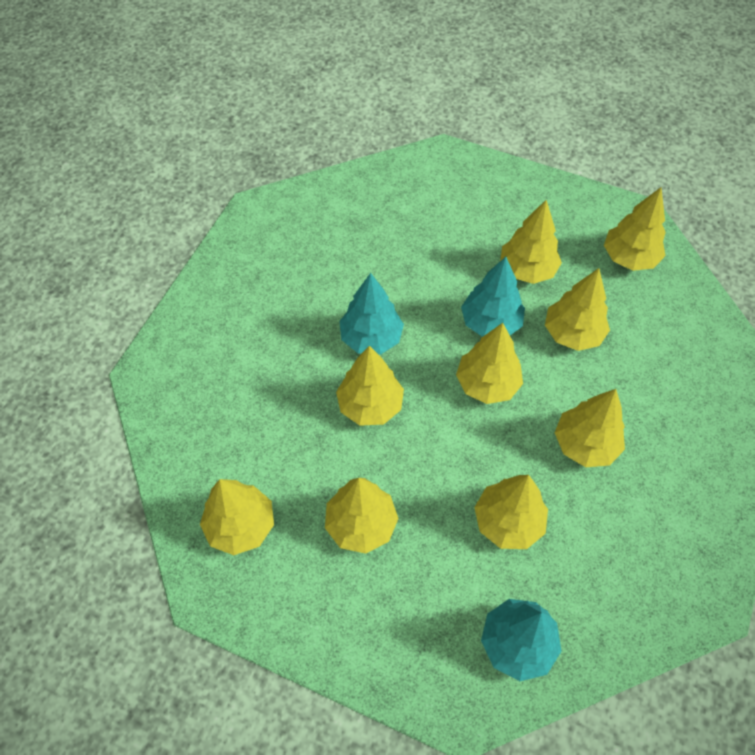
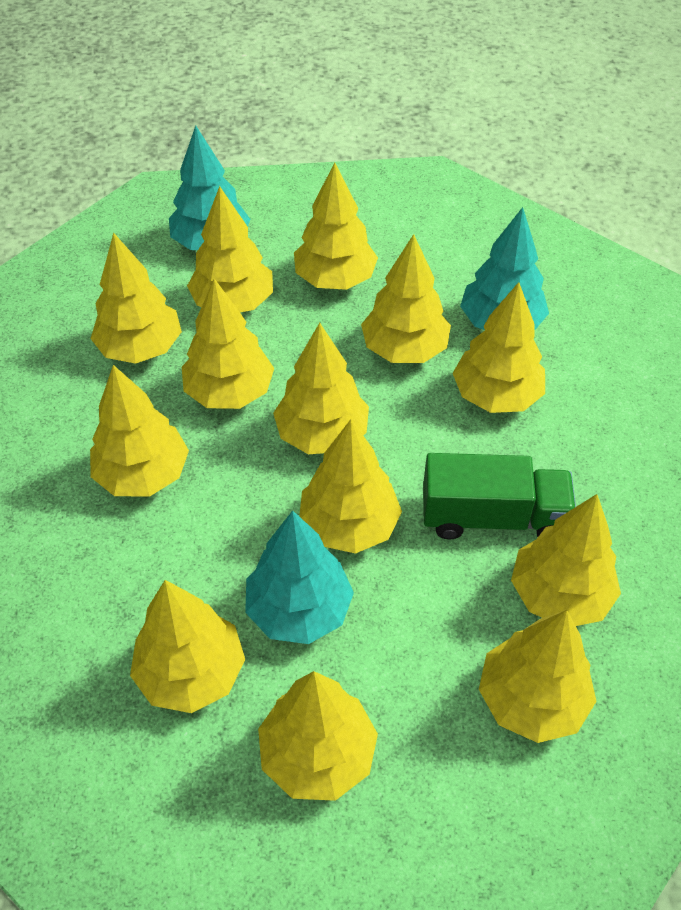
green truck: none = 0 -> [423,453,576,540] = 1
yellow tree: [200,479,274,555] [325,478,399,554] [336,346,404,426] [456,323,523,404] [474,475,548,549] [500,200,562,284] [545,268,610,351] [555,389,625,467] [604,187,666,271] = 9 -> [90,233,182,364] [90,365,189,497] [130,580,245,713] [182,279,274,409] [187,186,273,312] [258,671,378,801] [273,323,369,454] [294,163,378,290] [299,419,402,554] [361,234,451,363] [453,282,545,413] [479,610,597,743] [511,494,621,626] = 13

